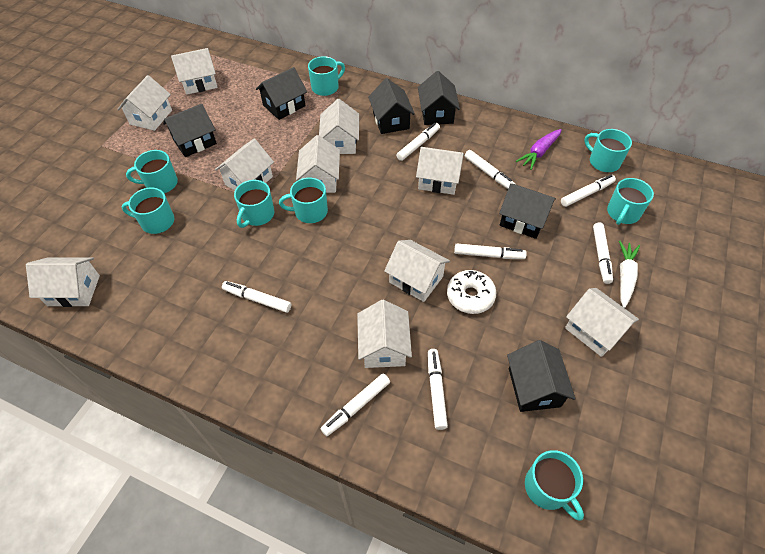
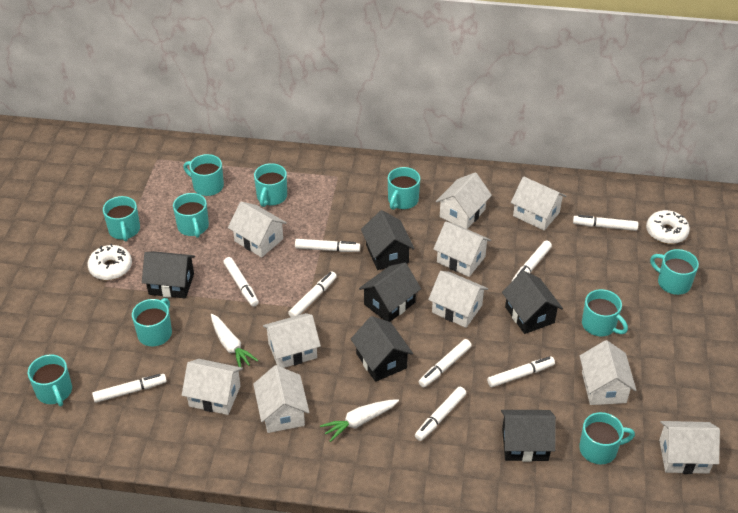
purple carrot: [516,129,562,170] = 1 -> none = 0
turquoise mug: [122,188,174,234] [126,150,178,193] [234,180,274,228] [279,178,328,223] [308,56,345,96] [525,450,584,521] [584,129,632,172] [607,178,654,225] = 8 -> [28,354,72,406] [103,196,140,242] [132,298,172,346] [173,193,209,238] [183,154,224,196] [254,163,287,207] [388,167,420,210] [579,412,635,464] [582,289,628,336] [650,249,699,295] = 10
white carrot: [619,240,640,308] = 1 -> [211,314,258,367] [320,399,399,442] = 2
white donut: [447,270,496,314] = 1 -> [87,244,132,280] [646,210,690,244] = 2
white marker: [222,281,291,313] [321,374,390,436] [396,123,440,161] [428,349,448,430] [454,244,527,259] [465,150,515,189] [561,175,616,207] [593,222,613,284] = 8 -> [92,374,167,403] [223,257,259,307] [288,271,337,317] [295,239,360,252] [415,387,466,441] [419,339,472,388] [487,356,555,388] [512,241,552,281] [573,215,638,231] = 9

